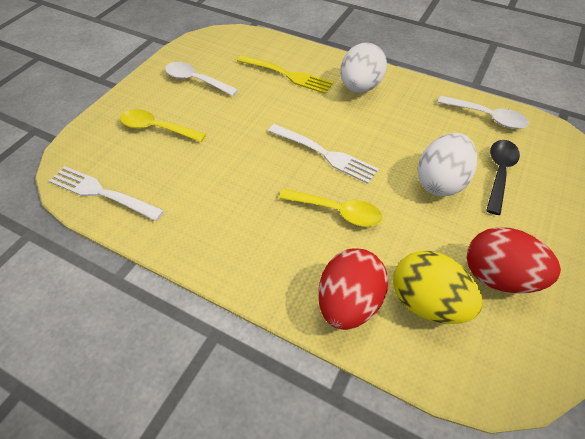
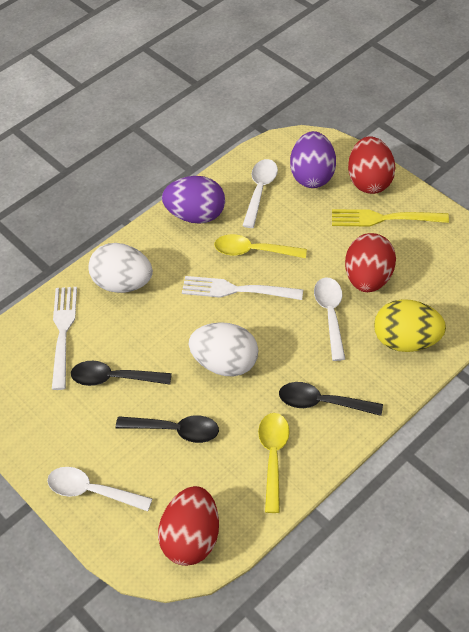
black spoon: [486,140,520,215] = 1 -> [71,361,172,386] [116,415,219,443] [279,382,383,416] = 3
purple egg: none = 0 -> [162,176,225,224] [290,131,336,188] = 2
red egg: [318,248,388,330] [467,227,561,293] = 2 -> [158,486,219,566] [345,233,396,292] [348,136,395,194] = 3
white spoon: [165,62,238,96] [438,96,529,129] = 2 -> [47,467,152,511] [242,159,278,228] [314,277,345,361] = 3

